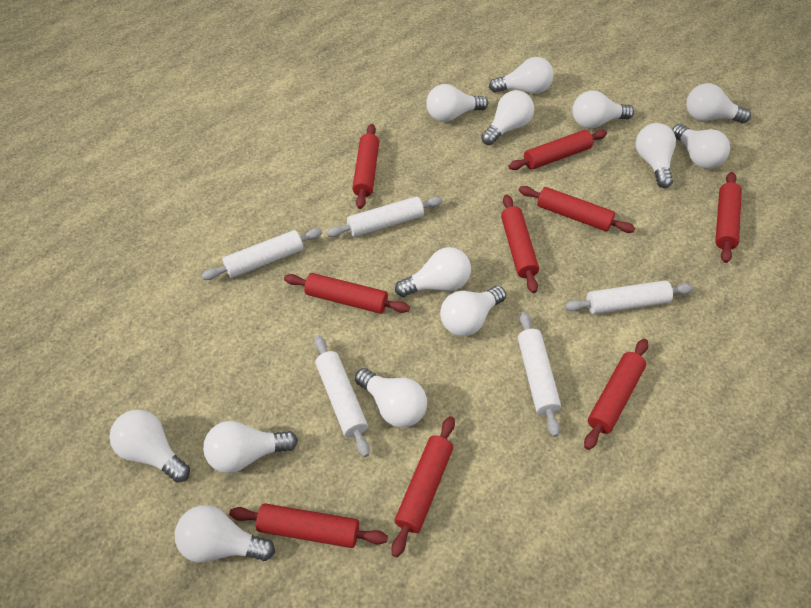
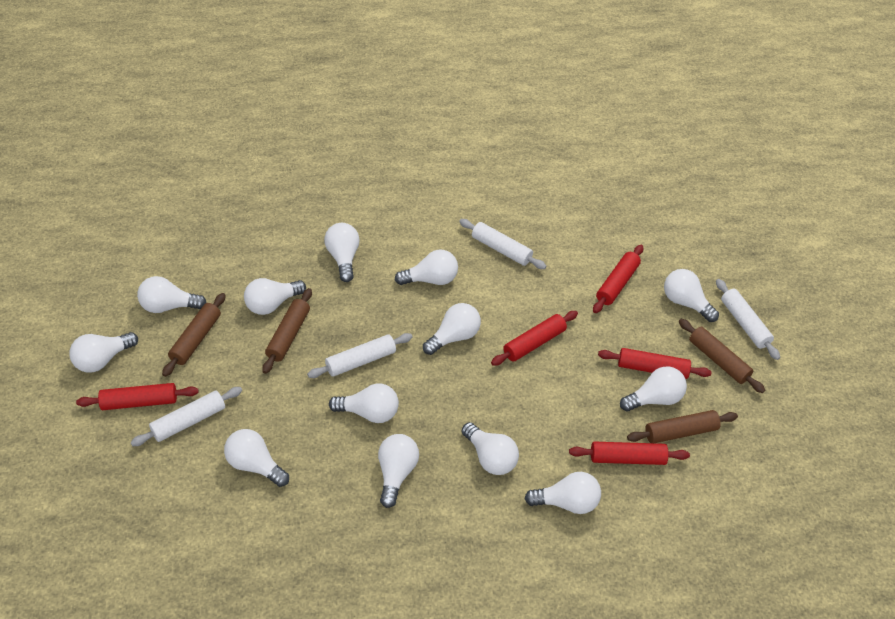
brown rolling pin: none = 0 -> [162,293,226,377] [262,288,312,374] [627,410,738,443] [679,319,765,393] = 4
red rolling pin: [229,503,388,548] [284,273,410,314] [352,124,379,209] [392,416,455,557] [501,194,539,293] [508,130,607,170] [519,186,635,233] [584,339,648,450] [715,172,742,263] = 9 -> [76,383,199,410] [491,311,578,366] [569,442,690,465] [593,245,643,313] [598,348,712,379] = 5
white rolling pin: [202,228,322,280] [314,335,370,457] [327,196,443,237] [518,312,561,437] [565,280,693,314] = 5 -> [131,387,242,446] [307,333,413,378] [459,219,547,269] [716,279,780,360] = 4

